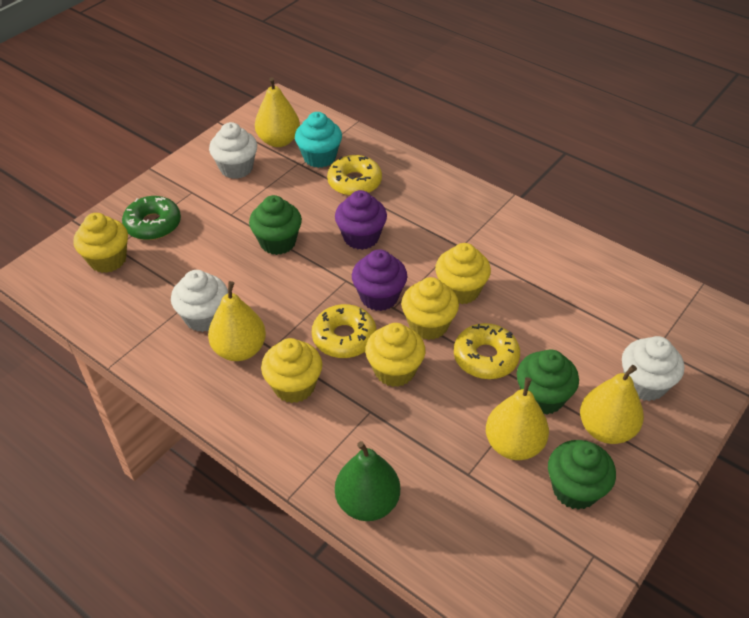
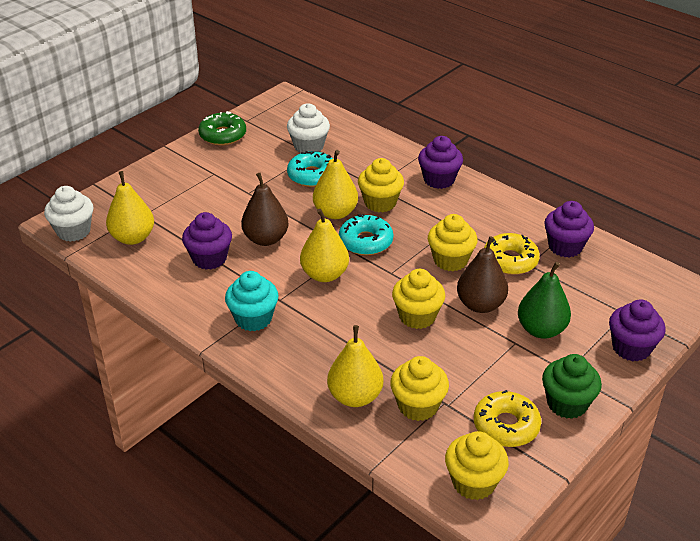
brown pear: none = 0 -> [241,173,289,246] [457,236,508,313] = 2
green cupcake: [249,195,302,255] [517,349,579,415] [548,440,616,510] = 3 -> [542,354,602,419] = 1
purple cupcake: [335,190,387,250] [352,249,407,311] = 2 -> [182,212,232,270] [418,136,463,189] [544,201,594,258] [609,299,666,362] = 4
turquoise donut: none = 0 -> [287,151,333,187] [339,214,393,255] = 2
white cupcake: [171,270,228,332] [209,122,257,179] [622,336,684,401] = 3 -> [44,186,93,242] [287,103,330,153] = 2
yellow donut: [312,304,376,358] [327,155,382,196] [454,323,520,379] = 3 -> [474,390,541,447] [484,233,540,275] = 2

